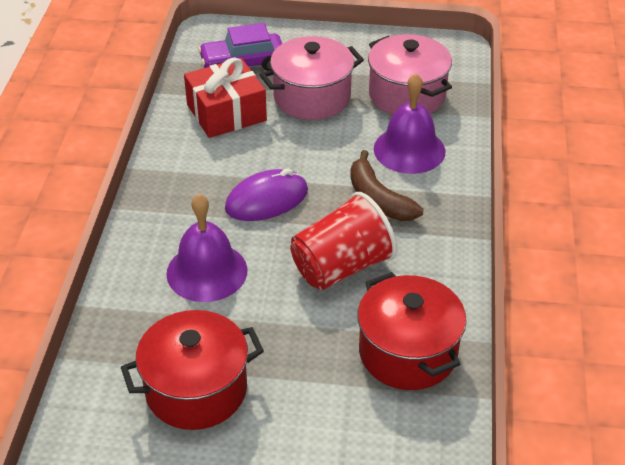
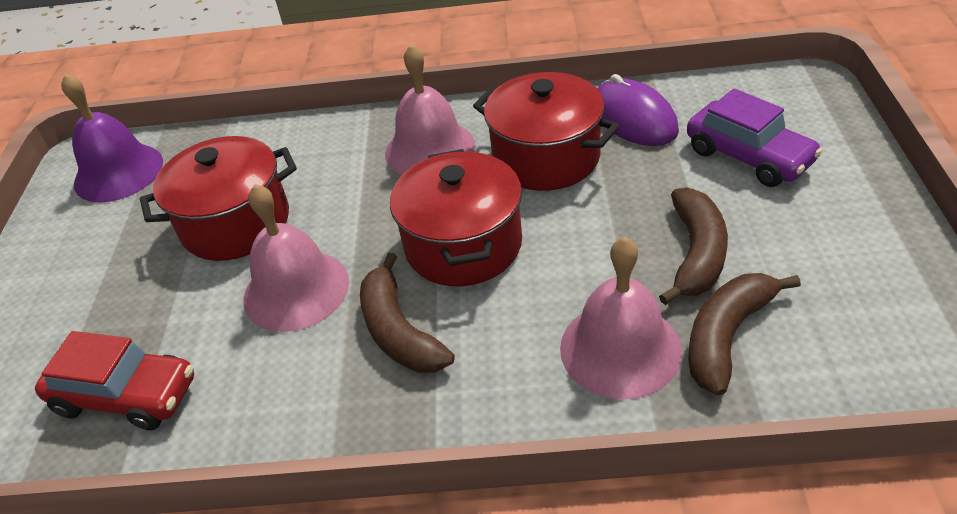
brown banana: [350,150,423,221] = 1 -> [360,253,455,373] [659,187,728,305] [688,273,801,396] = 3
pink bell: none = 0 -> [244,184,349,332] [385,44,476,175] [560,237,682,400] = 3
pink pot: [260,36,364,120] [368,34,452,115] = 2 -> none = 0
purple bell: [166,194,247,302] [374,73,445,174] = 2 -> [61,73,163,202] = 1
red car: none = 0 -> [35,331,194,430] = 1
red cup: [290,192,397,290] = 1 -> none = 0
red gift: [184,57,267,138] = 1 -> none = 0
red pot: [121,310,264,430] [358,272,466,390] = 2 -> [140,136,297,261] [390,149,522,286] [473,72,619,191] = 3

